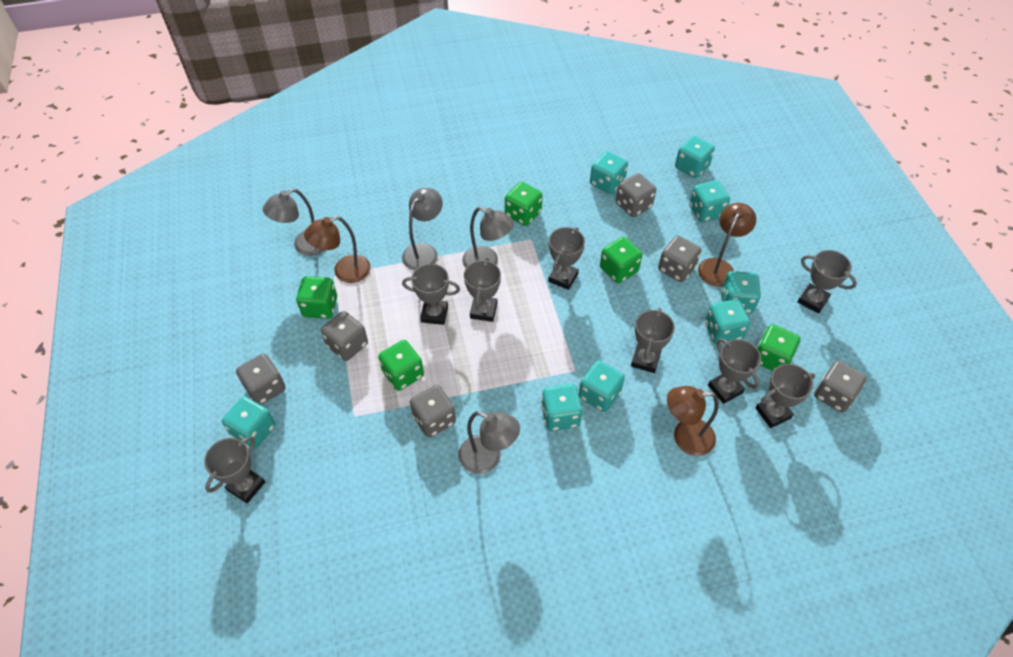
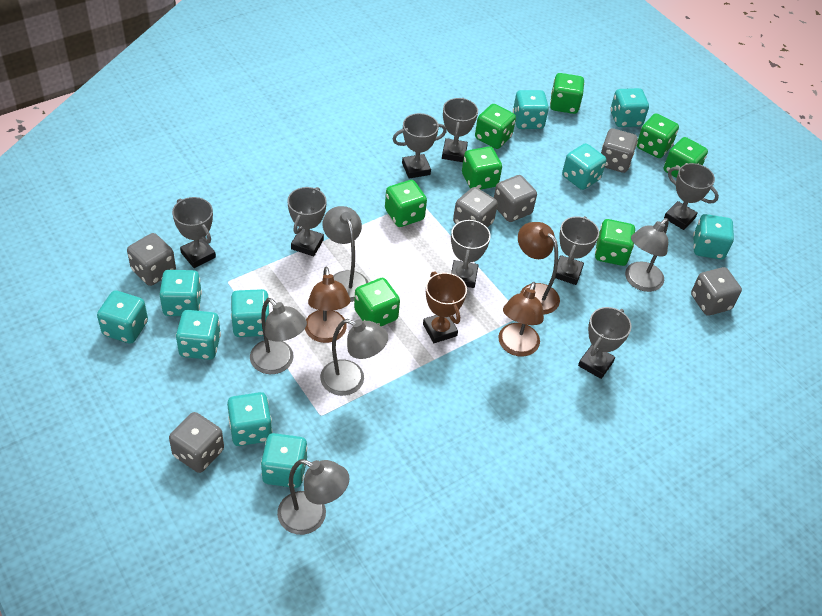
brown trophy: none = 0 -> [423,272,467,343] = 1
green dice: [296,276,337,319] [378,340,424,391] [505,182,543,226] [600,237,642,283] [757,324,800,371] = 5 -> [354,278,400,326] [385,180,427,227] [462,147,502,190] [475,104,516,149] [550,73,584,114] [595,219,635,266] [637,113,679,158] [664,137,708,178] = 8
grey lamp: [263,188,324,256] [402,188,443,271] [458,411,520,474] [462,207,514,268] = 4 -> [250,298,307,374] [277,459,350,535] [320,319,388,396] [323,206,368,302] [625,218,668,292] = 5
turquoise dice: [222,396,275,449] [541,384,583,431] [579,360,625,412] [590,151,628,194] [675,136,715,178] [689,180,730,222] [705,299,750,344] [721,271,761,314] = 8 -> [97,290,148,344] [159,270,202,316] [176,310,221,360] [227,392,272,446] [231,289,270,337] [261,433,308,488] [513,90,549,129] [562,143,606,190] [610,88,649,127] [693,214,734,260] = 10

